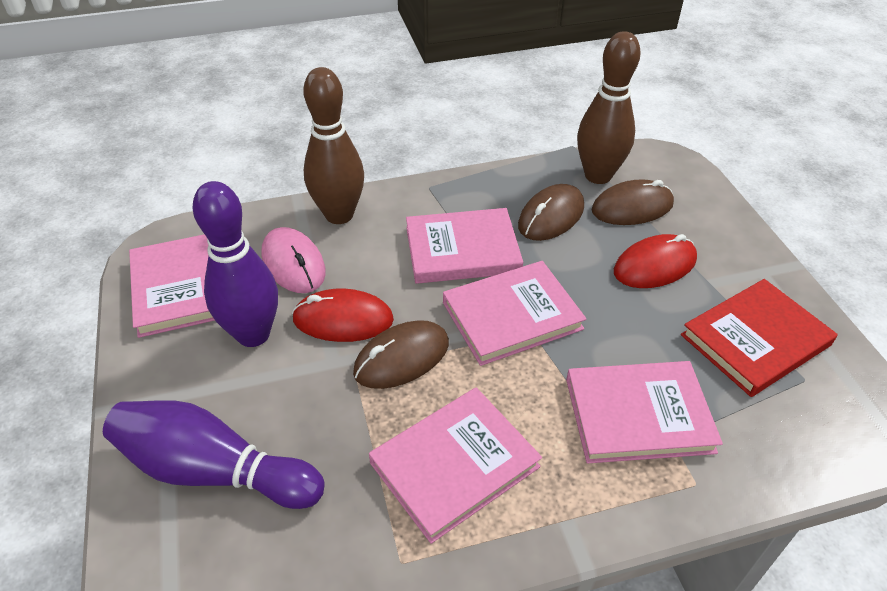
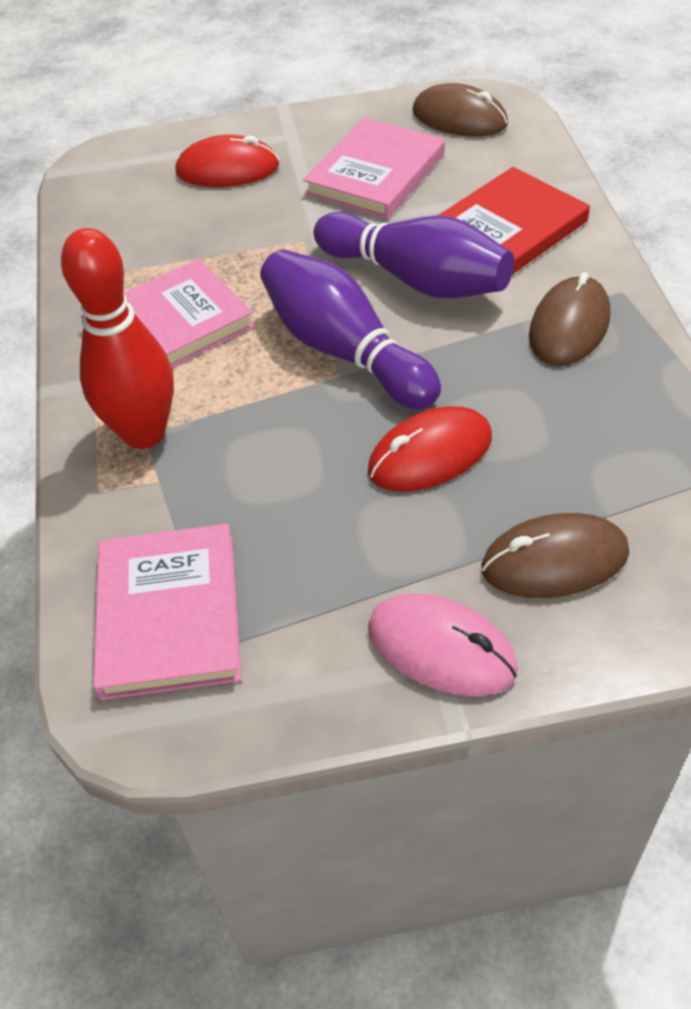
brown bowling pin: [303,67,364,224] [577,31,641,184] = 2 -> none = 0
pink book: [129,234,215,338] [369,387,542,544] [406,208,523,284] [443,261,586,366] [566,361,723,463] = 5 -> [80,259,255,368] [93,523,241,700] [303,118,445,219] = 3
red bowling pin: none = 0 -> [61,228,174,449] = 1

